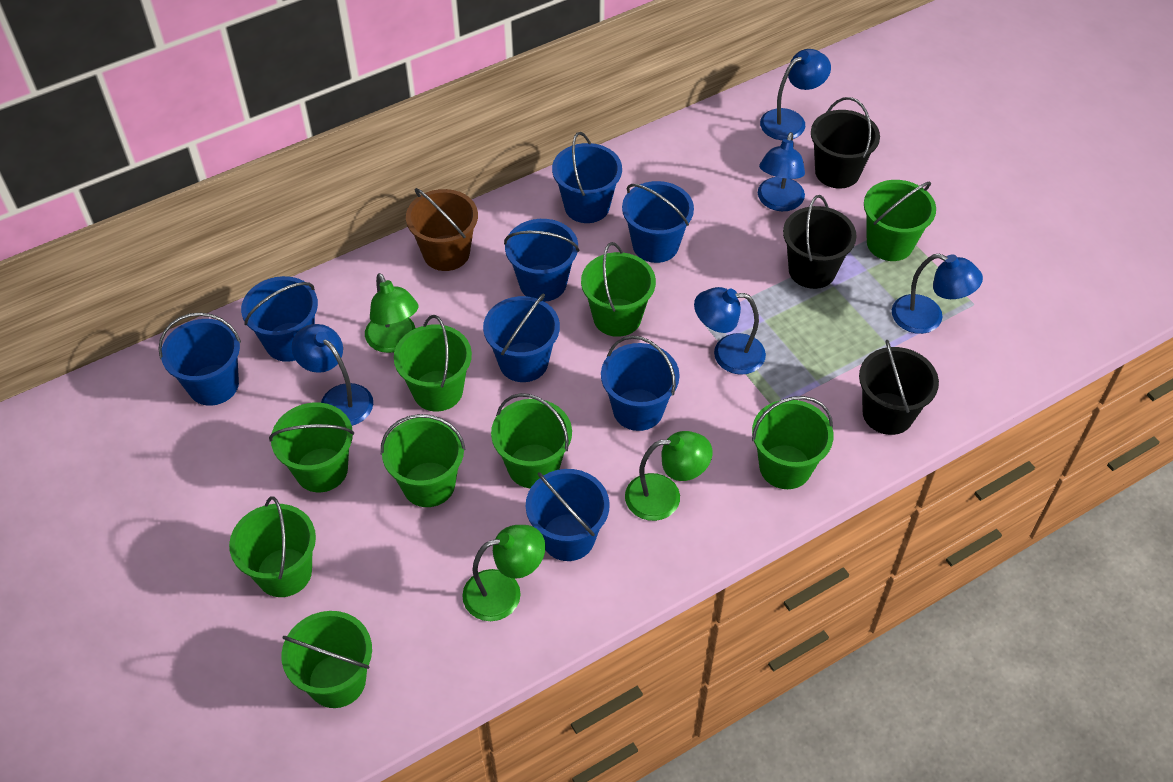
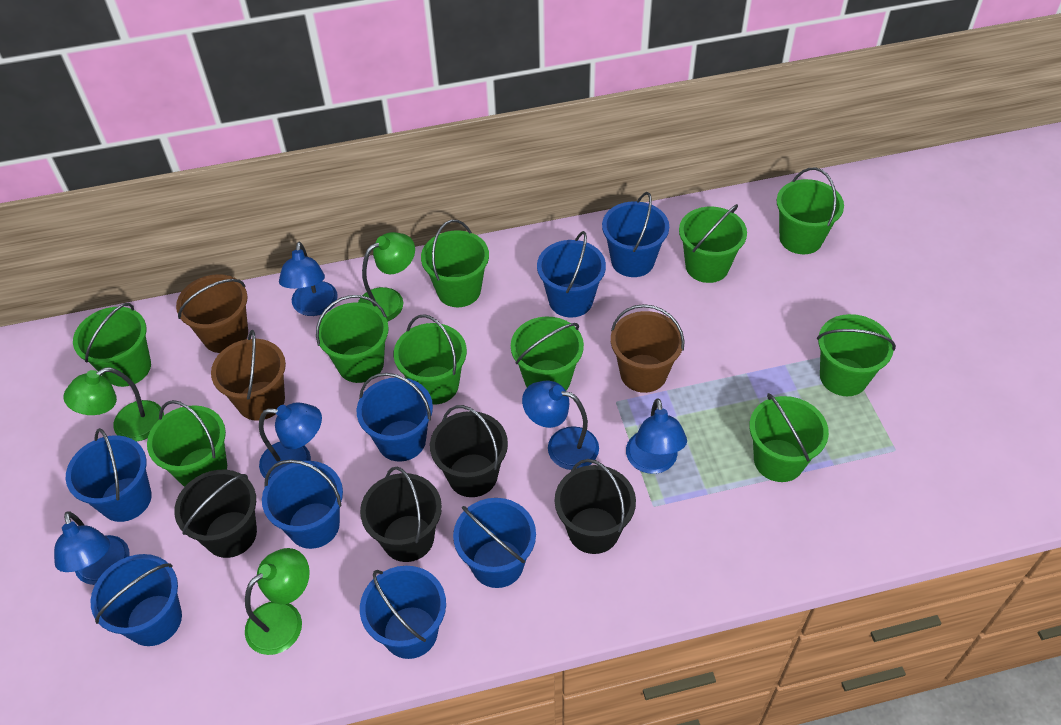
black bucket: [783,195,857,289] [811,97,880,189] [859,340,939,435] = 3 -> [174,470,257,558] [360,466,442,562] [430,405,508,497] [555,459,636,554] = 4
brown bucket: [406,188,478,271] = 1 -> [176,274,248,353] [211,330,286,421] [611,304,684,393] = 3
green bucket: [229,497,316,597] [269,403,354,492] [281,611,372,708] [381,414,466,507] [394,315,472,411] [491,393,572,488] [581,242,656,337] [752,396,834,489] [864,180,936,261] = 9 -> [73,303,151,387] [147,400,227,487] [316,295,389,383] [394,314,467,405] [421,220,489,307] [511,316,584,390] [679,204,747,283] [749,393,829,482] [777,168,844,254] [817,314,896,396] = 10

